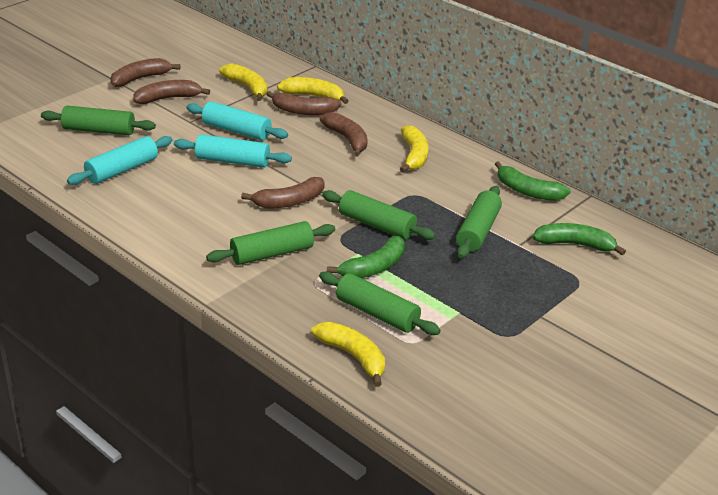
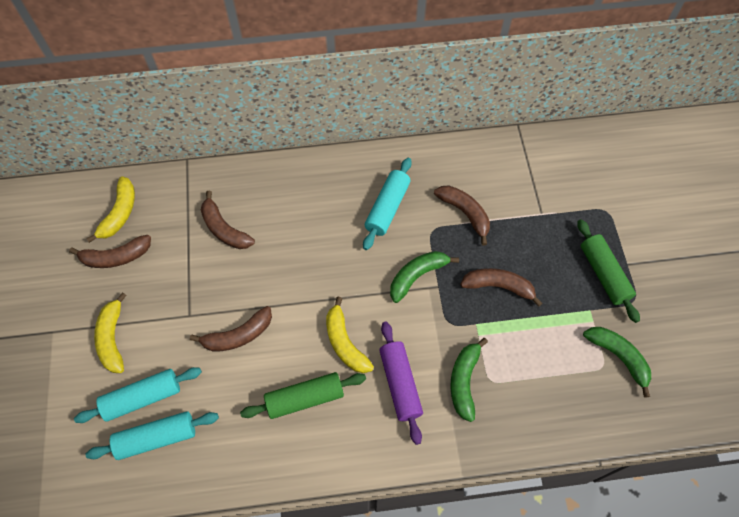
green rolling pin: [41,106,156,135] [206,221,335,265] [319,272,440,335] [322,190,436,240] [456,186,502,259] = 5 -> [240,372,366,419] [577,219,640,323] = 2
purple rolling pin: none = 0 -> [379,322,423,445] = 1
yellow banana: [219,63,267,101] [277,77,349,104] [311,322,385,387] [400,125,428,172] = 4 -> [86,176,135,243] [94,292,127,373] [326,297,374,373] = 3

